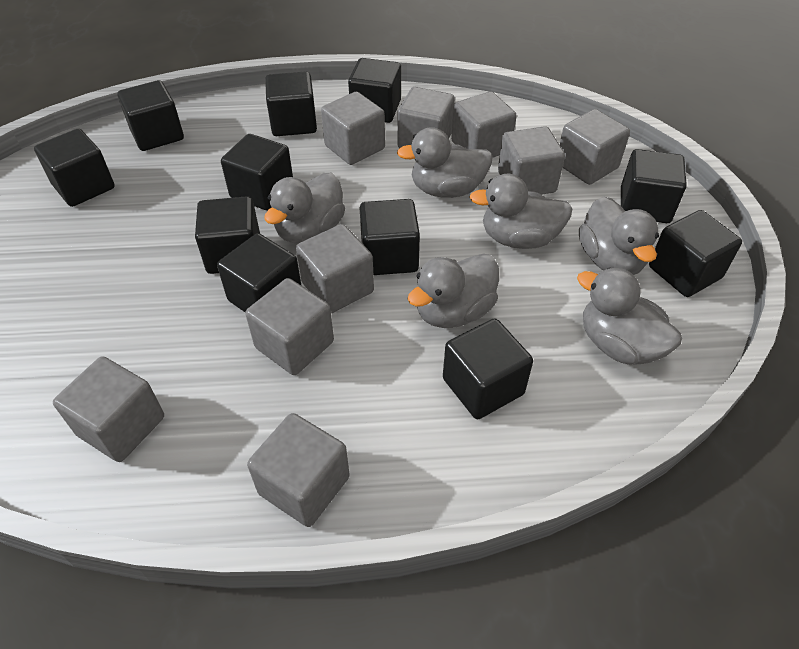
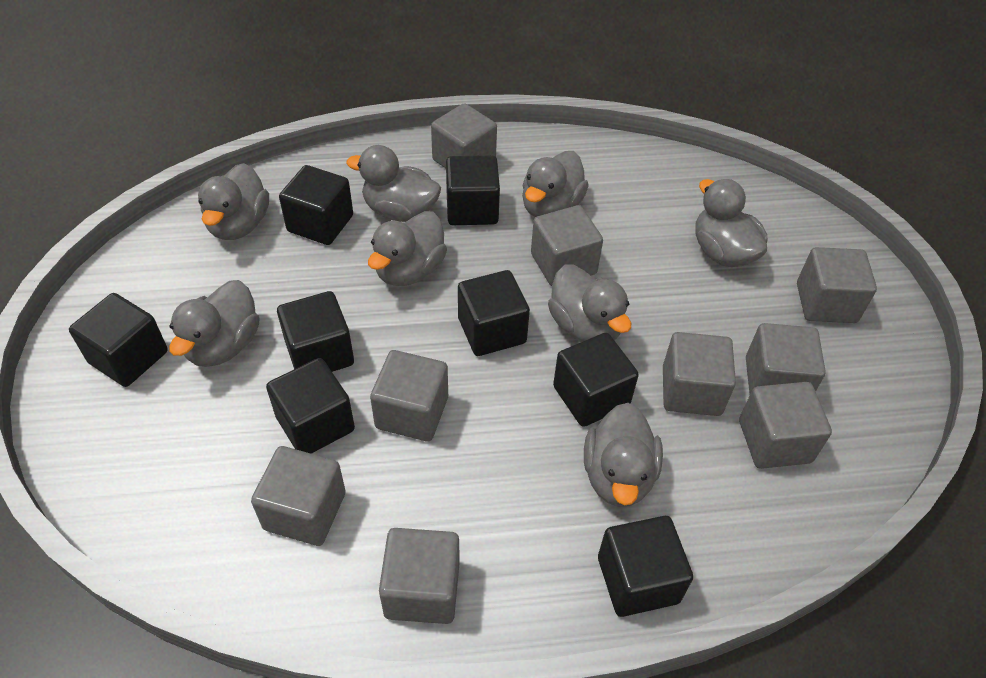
black cube: [34,128,115,207] [117,80,184,151] [195,196,260,274] [217,233,302,313] [221,134,293,211] [265,71,317,136] [348,58,401,123] [360,199,420,275] [443,318,533,419] [621,149,687,223] [649,210,742,297] = 11 -> [69,293,168,387] [266,358,355,454] [277,291,354,372] [279,165,353,245] [446,155,500,225] [458,270,530,356] [553,333,639,427] [598,516,693,617] = 8
grey duck: [264,173,345,244] [397,127,493,198] [407,253,499,328] [470,174,572,249] [577,267,682,365] [579,196,659,275] = 6 -> [169,280,260,367] [198,163,269,240] [346,145,441,222] [368,211,447,286] [522,151,589,217] [548,265,631,342] [584,403,663,507] [696,179,767,267] = 8

